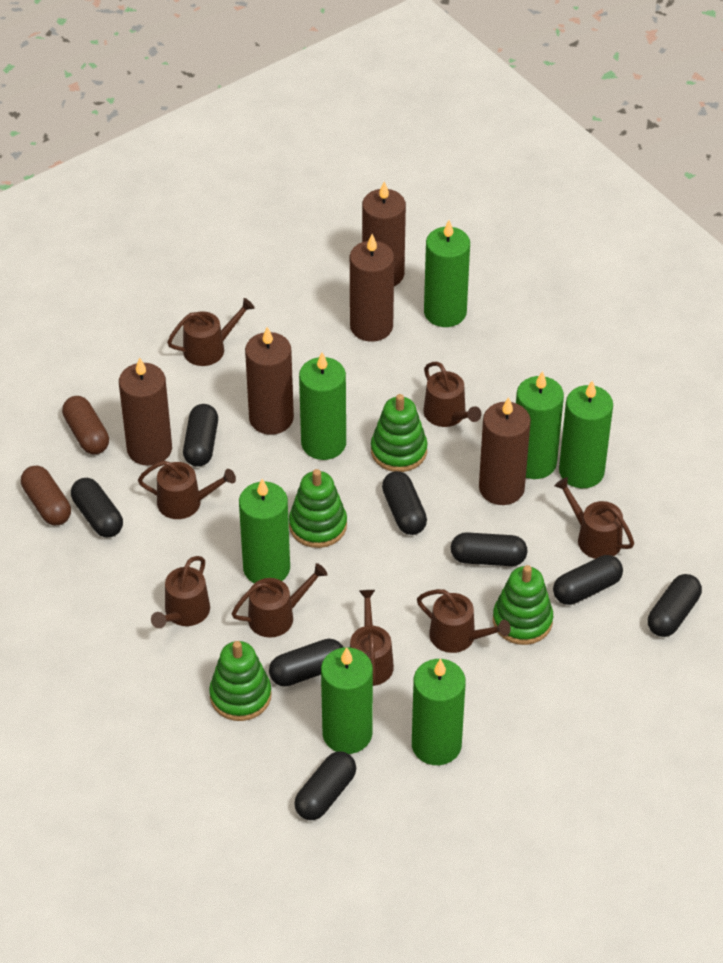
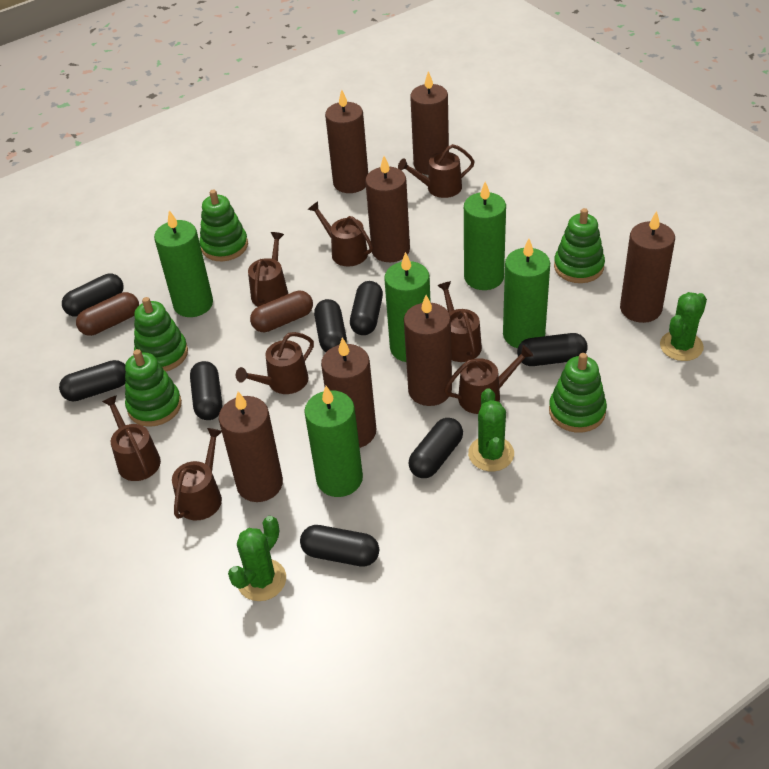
brown candle: [119,357,172,466] [245,327,294,435] [350,234,394,342] [362,182,406,286] [479,397,531,505] = 5 -> [219,392,283,502] [321,337,376,448] [325,90,368,193] [365,156,410,262] [404,295,452,406] [410,71,449,175] [620,211,675,323] = 7
green cactus: none = 0 -> [228,516,286,601] [468,388,514,471] [660,292,707,361] = 3
green candle: [239,479,290,583] [299,353,346,460] [321,647,373,754] [412,659,466,765] [424,220,470,327] [516,371,564,479] [559,381,613,488] = 7 -> [154,210,213,317] [304,386,363,497] [384,252,431,362] [464,182,506,290] [503,239,550,348] = 5
green stacking toy: [209,641,271,721] [289,469,347,548] [371,394,428,472] [493,565,553,645] = 4 -> [125,349,182,427] [134,297,188,371] [199,190,248,261] [549,353,607,433] [554,208,605,283] = 5

